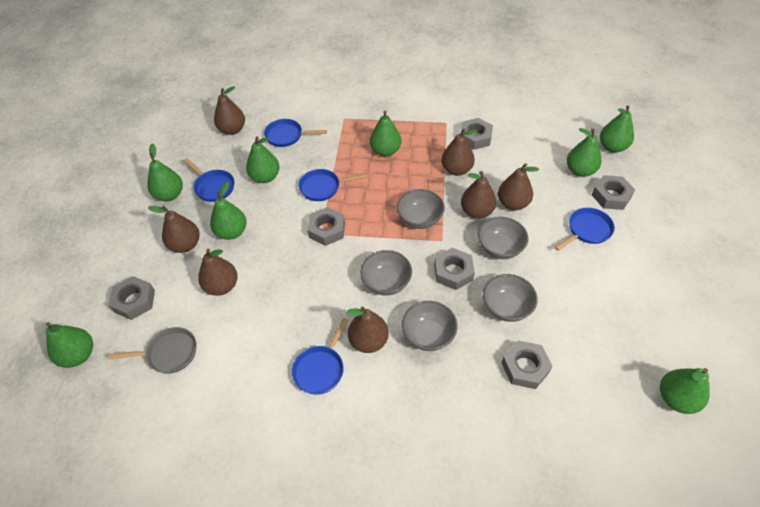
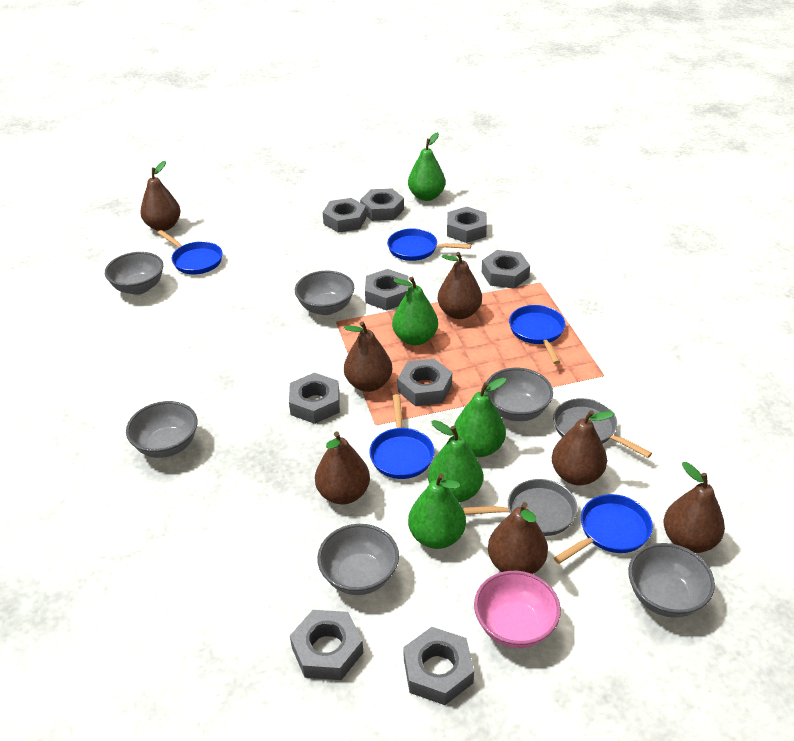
green pear: [46,322,93,368] [147,143,183,201] [210,181,247,240] [246,136,280,183] [370,111,401,156] [567,128,602,177] [600,105,634,153] [660,368,710,414] = 8 -> [392,277,438,345] [408,132,445,201] [408,473,466,549] [428,420,483,502] [453,378,507,457] = 5
grey bowl: [360,250,412,296] [397,189,445,229] [402,301,458,351] [478,217,528,259] [483,274,538,322] = 5 -> [105,252,163,295] [126,401,197,458] [295,271,354,315] [317,524,399,595] [484,368,553,421] [628,543,715,618] = 6
grey nut: [108,276,155,320] [307,207,345,246] [434,248,475,290] [460,118,493,150] [501,341,553,389] [592,175,635,210] = 6 -> [289,373,340,424] [290,610,363,680] [323,198,367,233] [360,189,404,221] [365,269,409,311] [397,359,452,406] [403,627,474,705] [447,207,487,243] [482,250,530,288] = 9
grey pan: [109,327,197,374] = 1 -> [463,479,577,536] [553,398,652,458] = 2
pink bowl: none = 0 -> [474,571,561,648] = 1

